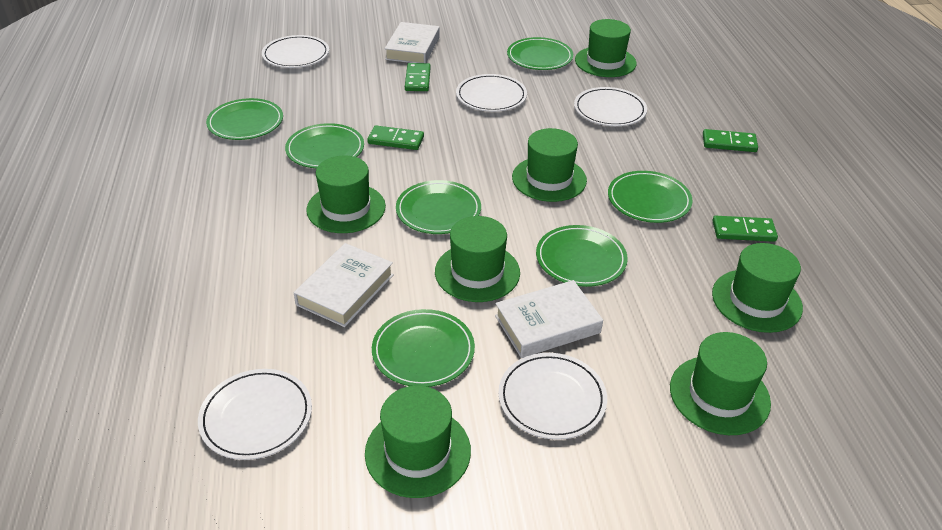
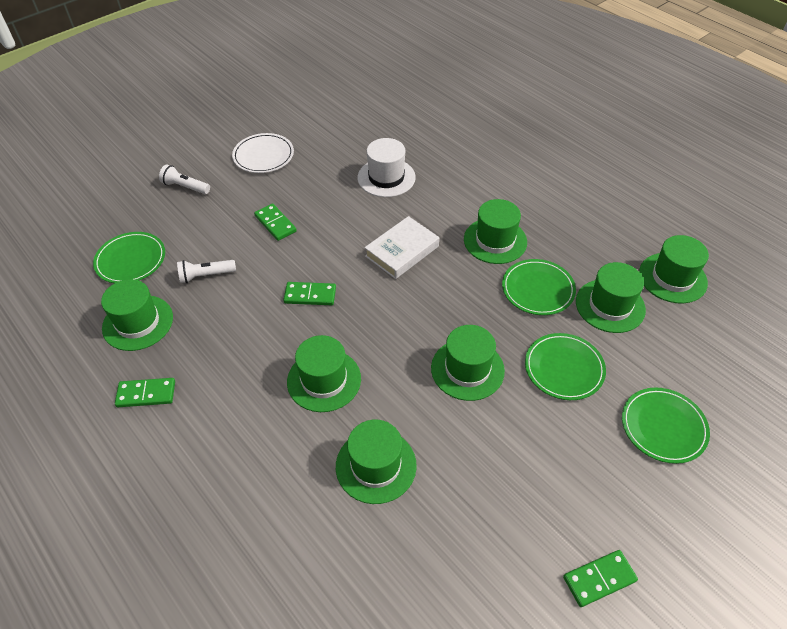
green plate: [206,98,283,140] [285,123,364,169] [372,309,475,387] [396,180,481,234] [507,37,573,70] [536,225,628,287] [608,171,693,223] = 7 -> [93,232,165,283] [502,259,576,315] [525,333,606,400] [622,387,710,464] = 4
white book: [294,243,394,327] [384,22,440,63] [495,280,603,358] = 3 -> [365,216,439,279] = 1
white flashlight: none = 0 -> [159,165,210,194] [177,260,236,283] = 2
white hat: none = 0 -> [358,138,416,197] = 1
white plate: [198,369,312,460] [262,35,329,68] [456,74,527,112] [498,353,607,440] [574,87,647,126] = 5 -> [232,133,294,173] = 1

